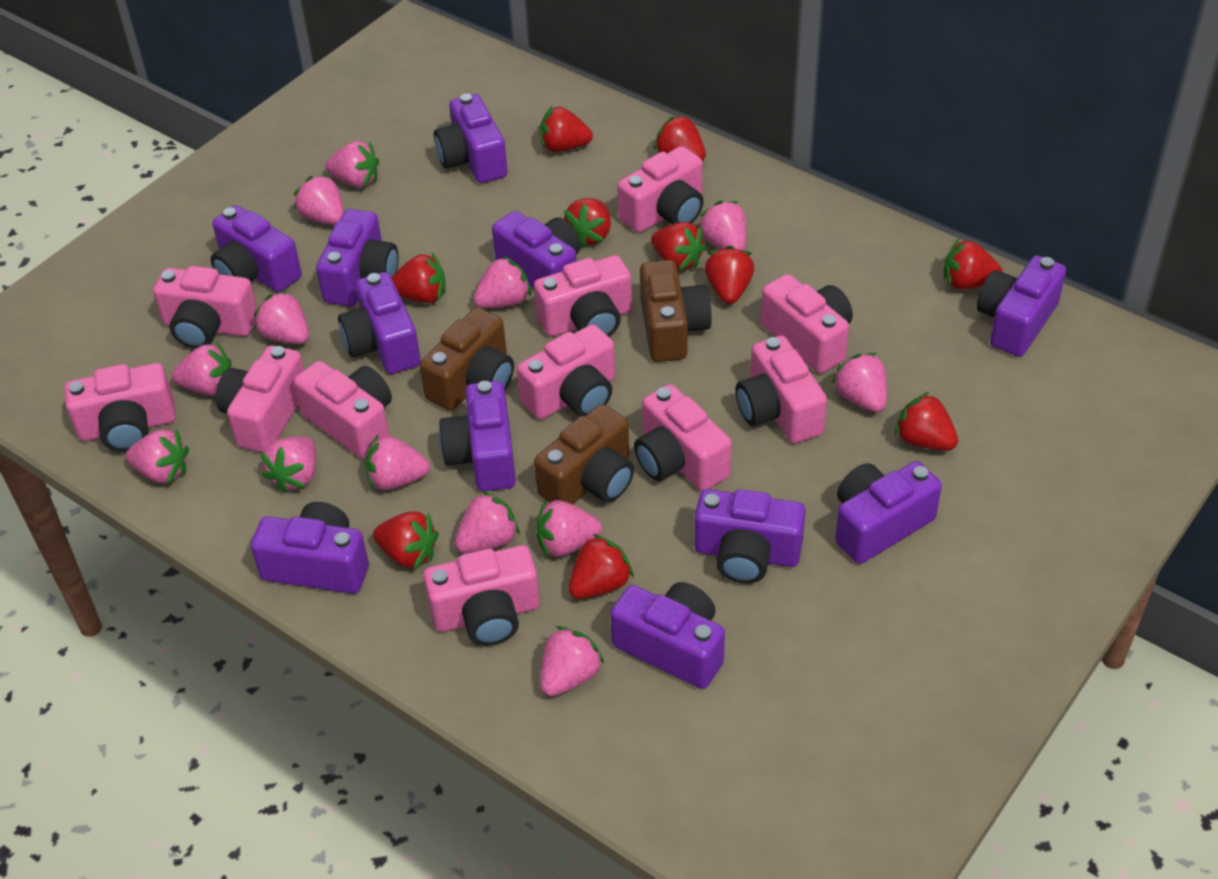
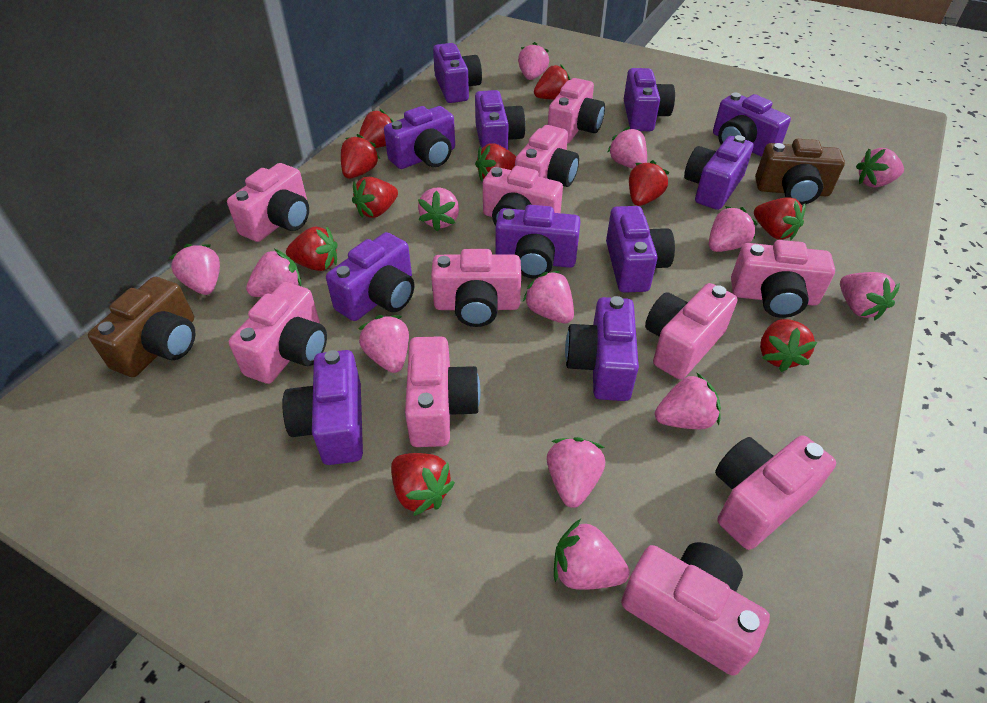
brown camera: [420,308,514,411] [534,404,634,505] [640,260,712,362] = 3 -> [88,277,195,377] [755,139,845,205] = 2

